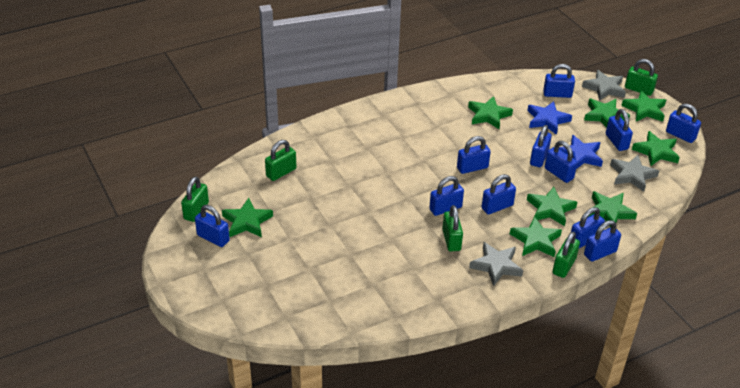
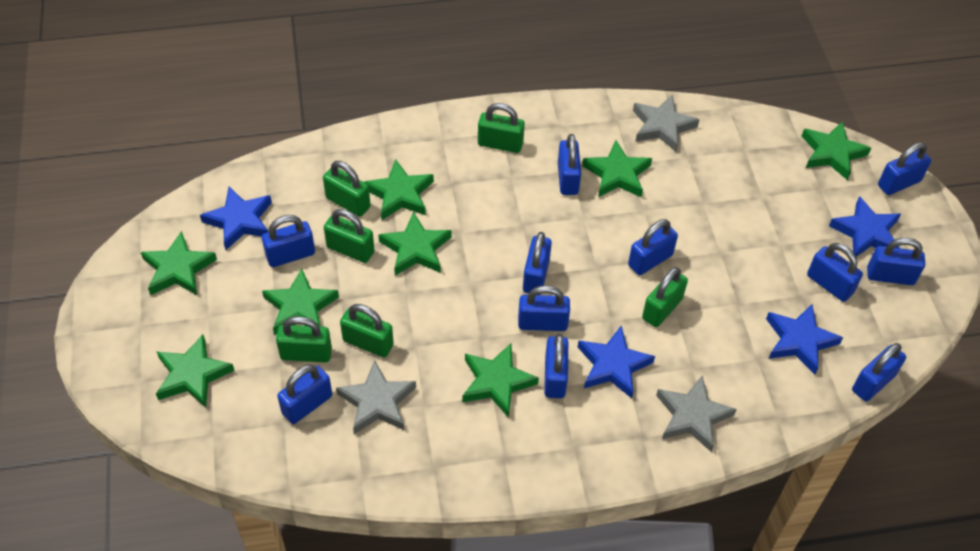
blue star: [527,101,572,135] [559,135,603,169] = 2 -> [200,187,272,250] [578,326,655,398] [766,304,843,374] [829,196,901,257] = 4
green padlock: [181,177,209,222] [265,140,296,181] [442,205,463,251] [552,232,580,278] [625,59,658,96] = 5 -> [276,316,332,362] [323,161,371,217] [324,209,375,263] [340,304,394,357] [478,103,525,153] [642,267,688,327] = 6

